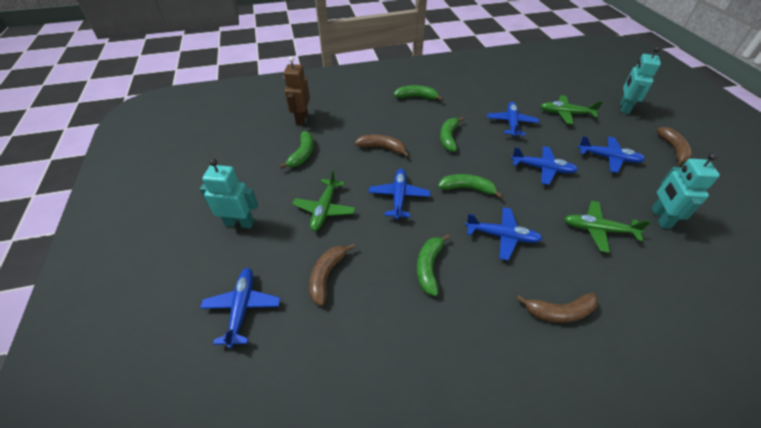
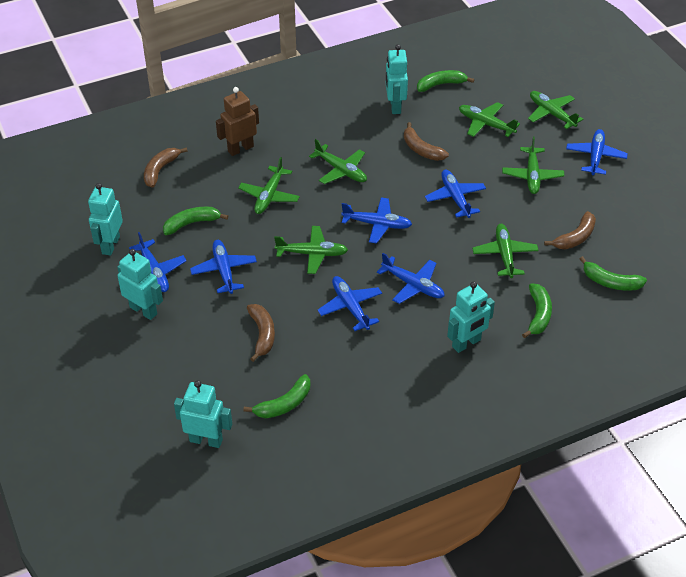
blue plane: [200,268,280,348] [369,169,430,220] [465,207,543,260] [487,102,539,137] [511,146,578,185] [578,136,645,173] = 6 -> [129,232,187,292] [190,240,257,294] [318,276,382,331] [341,198,412,244] [377,253,445,304] [425,170,486,218] [566,129,628,175] = 7
green plane: [292,170,355,231] [540,95,603,125] [564,201,651,253] = 3 -> [238,157,300,214] [274,226,348,274] [309,139,367,184] [459,102,520,137] [472,224,539,278] [502,137,564,194] [528,91,583,129] = 7
turquoise robot: [200,159,258,228] [620,47,661,114] [652,153,720,229] = 3 -> [88,183,123,256] [117,249,163,320] [174,380,232,448] [386,44,408,114] [447,282,495,353] = 5

